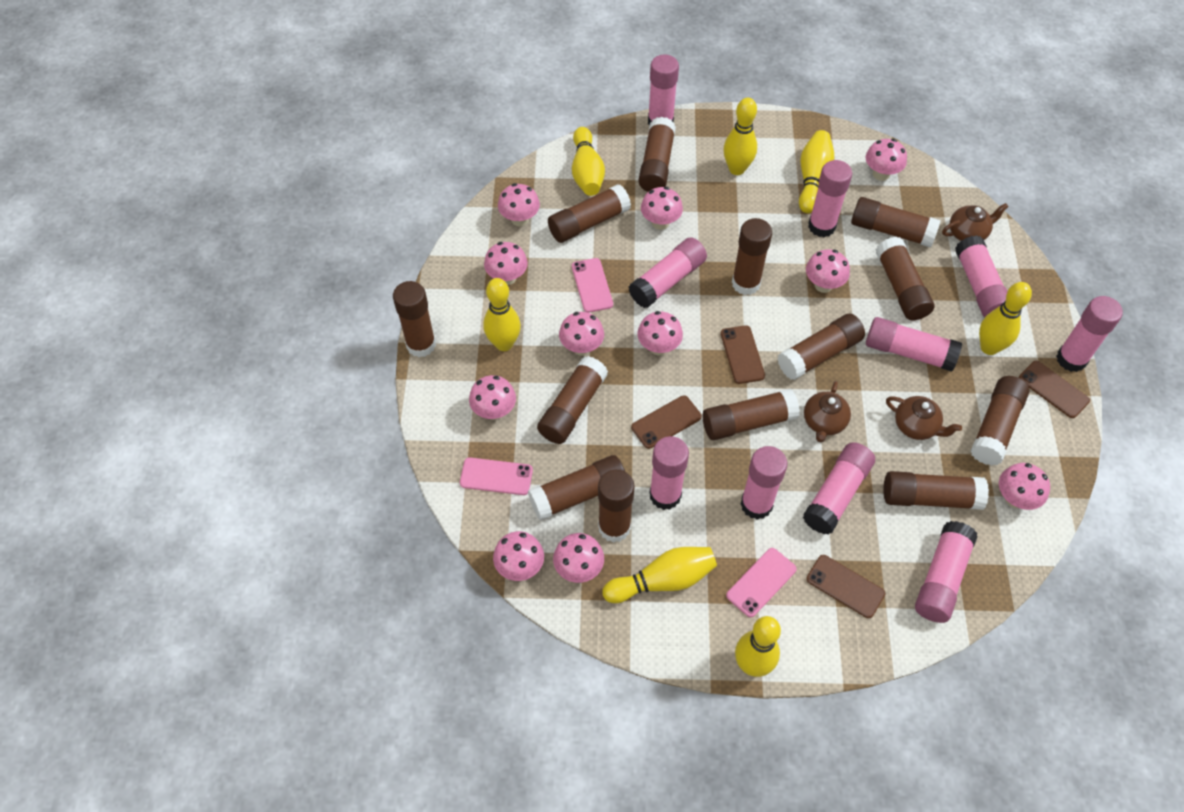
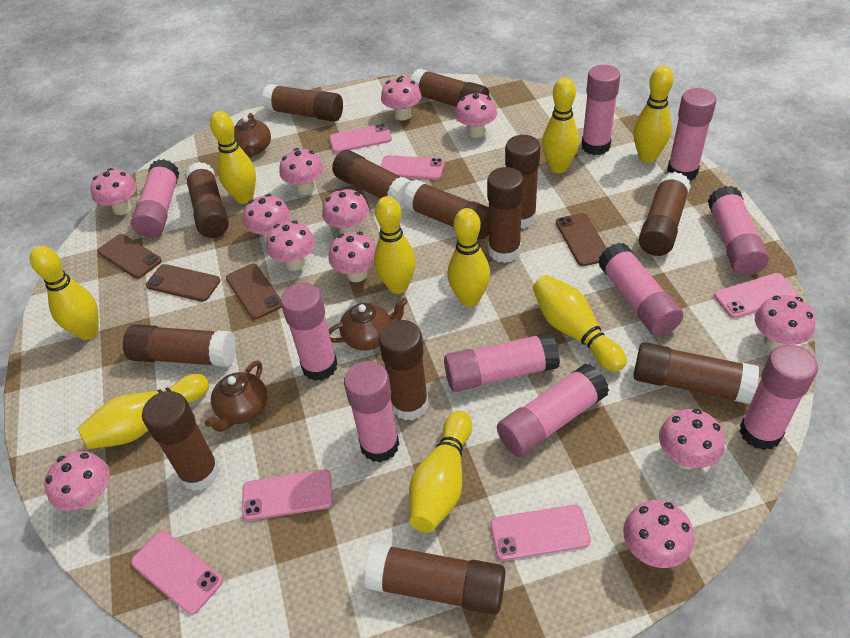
pink mushroom: [469,375,516,420] [484,242,528,285] [493,531,544,581] [498,183,540,226] [553,533,604,583] [559,312,604,356] [638,311,683,355] [641,187,683,230] [806,249,850,293] [866,139,907,181] [999,463,1050,510] = 11 -> [44,451,110,511] [90,168,137,215] [243,194,291,242] [266,220,315,271] [279,148,324,195] [322,188,369,234] [329,232,376,282] [381,76,421,121] [455,92,497,138] [623,500,694,568] [659,409,725,469] [755,295,815,350] = 12
pink phone: [460,457,533,495] [572,258,613,313] [726,548,797,617] = 3 -> [131,531,223,615] [242,469,333,521] [329,124,392,153] [380,155,445,180] [490,505,591,561] [714,273,799,318] = 6
yellow bowling pin: [483,278,521,351] [572,127,605,196] [602,547,717,603] [724,98,757,175] [735,616,781,677] [799,130,834,213] [979,282,1032,355] = 7 -> [30,246,99,340] [77,374,209,449] [210,111,256,204] [374,196,416,294] [409,411,472,533] [447,208,490,307] [533,275,627,372] [542,77,579,173] [633,66,674,162] = 9

